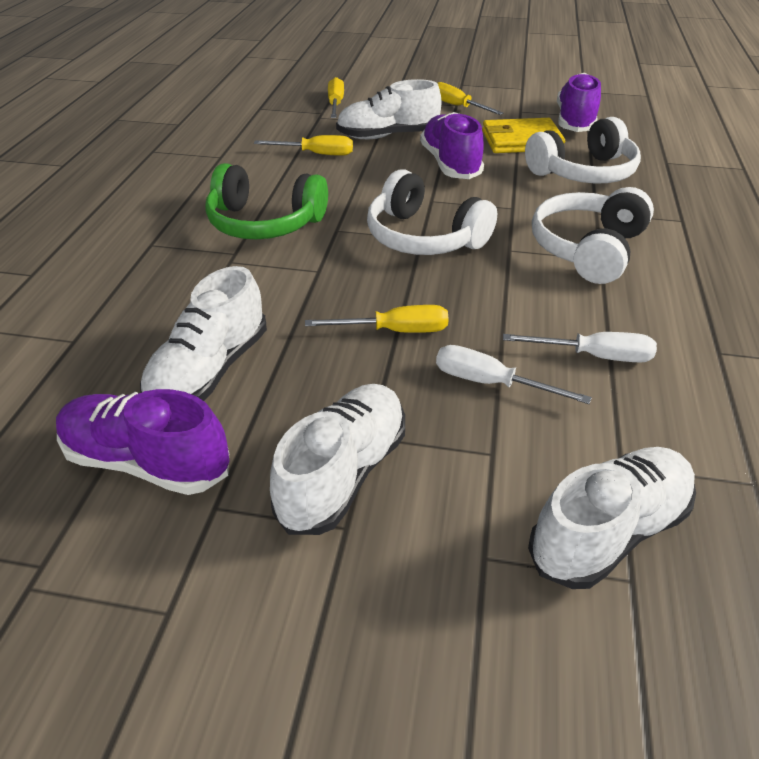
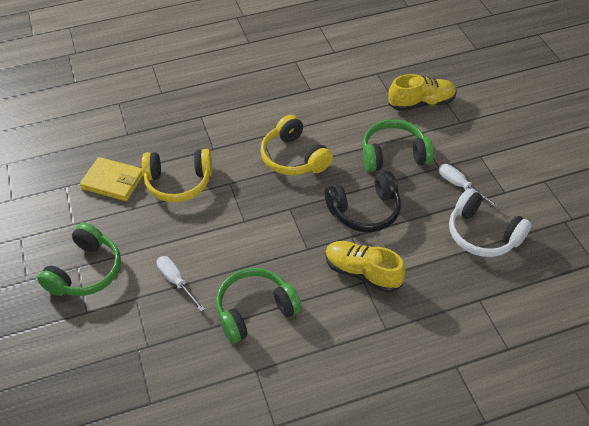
black headphones: none = 0 -> [325,171,401,232] = 1
green headphones: [205,163,328,239] = 1 -> [37,223,121,296] [216,268,302,343] [363,120,434,172] = 3
purple shoe: [56,389,229,495] [420,112,484,179] [557,73,601,132] = 3 -> none = 0
white headphones: [367,169,497,255] [525,117,641,184] [532,187,654,284] = 3 -> [449,188,531,257] = 1
white shoe: [140,266,267,401] [270,384,405,535] [336,79,441,139] [528,447,696,589] = 4 -> none = 0
yellow headphones: none = 0 -> [142,149,212,202] [260,115,333,175] = 2
yellow screwdriver: [254,135,353,156] [305,305,449,333] [328,77,344,118] [438,82,503,115] = 4 -> none = 0
yellow shoe: none = 0 -> [325,241,406,293] [388,74,457,111] = 2

